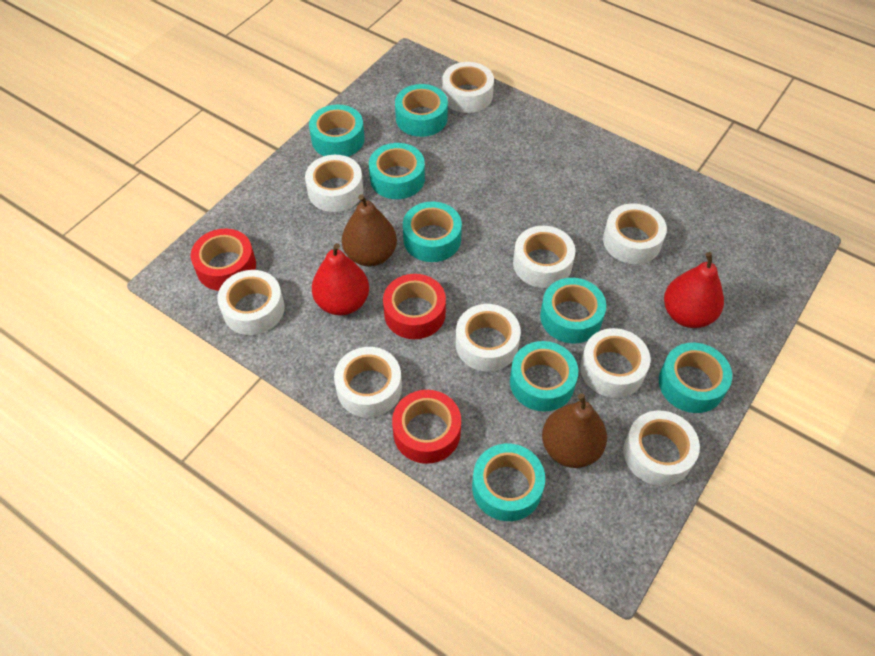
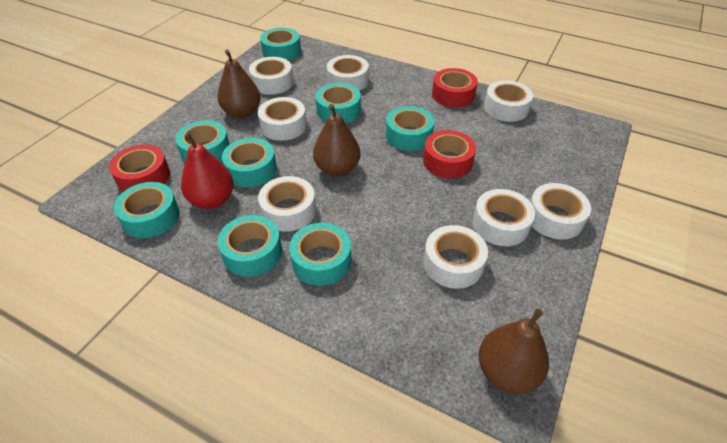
brown pear: [342,194,397,267] [542,393,607,468] = 2 -> [218,50,261,118] [313,104,361,176] [479,309,549,394] = 3
red pear: [312,243,369,315] [664,252,724,328] = 2 -> [181,133,234,209] = 1
white tape: [217,270,285,335] [305,155,363,212] [334,347,402,417] [442,62,494,113] [456,304,521,371] [513,226,575,288] [580,328,650,398] [603,204,667,264] [623,411,700,486] = 9 -> [249,57,293,95] [258,97,307,141] [258,176,316,232] [327,55,369,91] [424,225,488,289] [473,189,535,246] [484,80,533,122] [530,183,591,240] = 8

